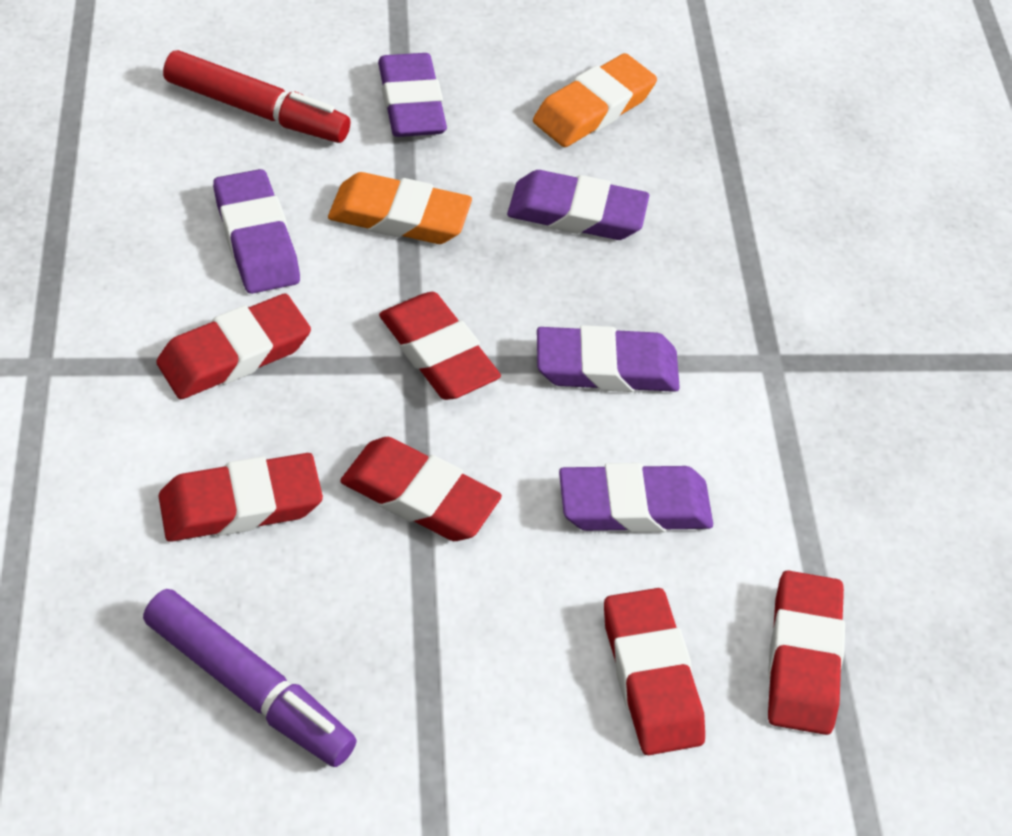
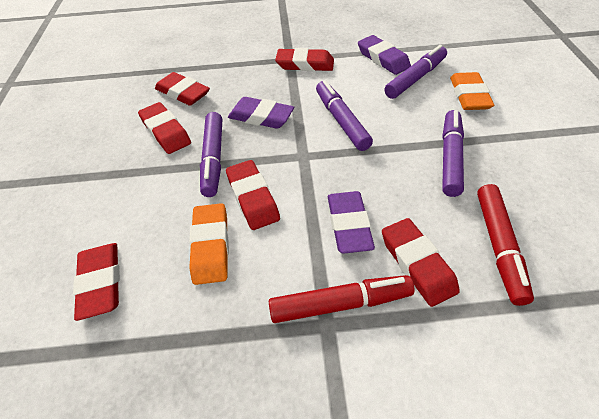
purple eraser: [213,169,300,294] [378,53,447,137] [507,170,649,240] [537,325,680,392] [559,463,713,533] = 5 -> [228,97,294,129] [328,191,375,254] [358,35,411,75] = 3
purple marker: [143,589,357,767] = 1 -> [200,112,222,197] [316,80,373,151] [384,45,447,99] [442,110,464,197] = 4
red marker: [163,50,351,143] = 1 -> [269,275,414,323] [477,184,534,306] = 2

